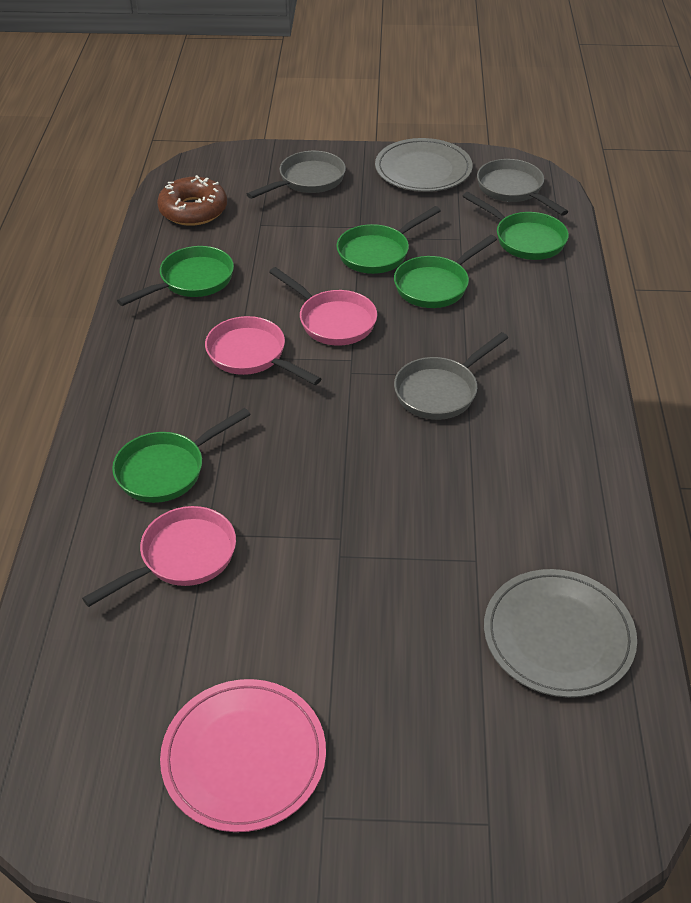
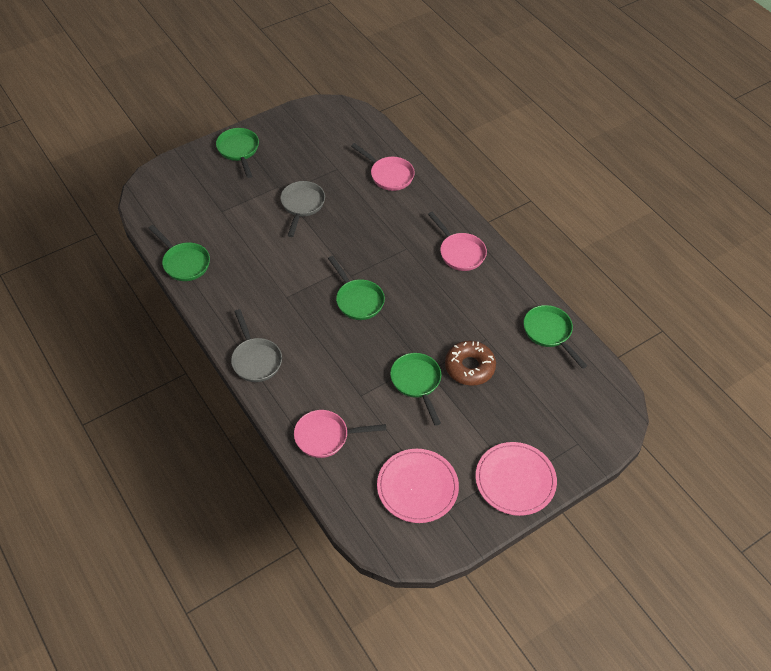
grey pan: [247,151,346,199] [394,332,508,420] [477,159,568,216] = 3 -> [231,309,282,382] [280,181,325,237] = 2
grey plate: [375,138,473,192] [484,569,637,698] = 2 -> none = 0
pink plate: [160,679,326,832] = 1 -> [377,449,459,523] [476,442,557,516] = 2

